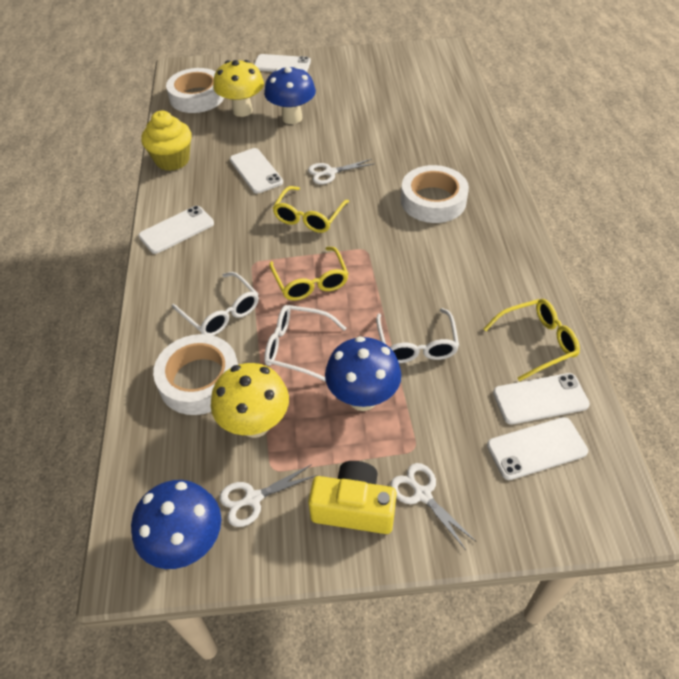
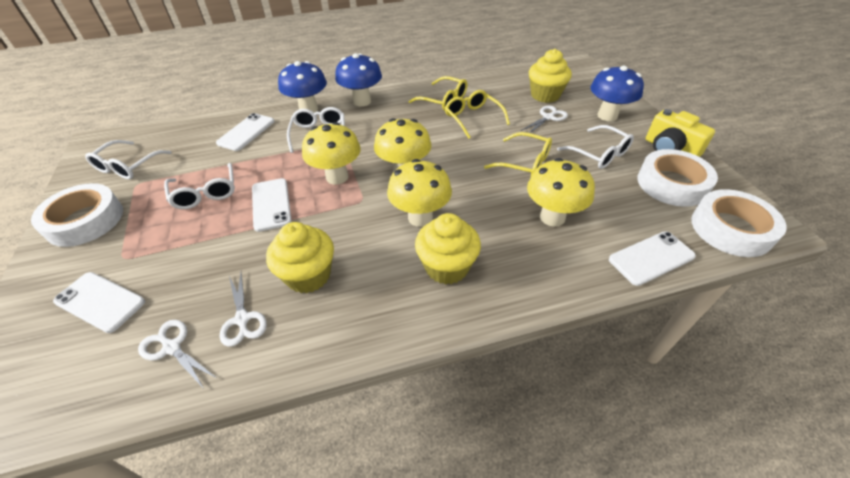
white glasses: [172,272,259,336] [264,305,347,382] [376,308,459,363] = 3 -> [85,140,172,179] [164,163,235,209] [287,107,345,153] [557,125,634,169] = 4
white phone: [138,206,214,254] [230,148,283,194] [254,54,311,72] [487,417,588,480] [493,373,590,425] = 5 -> [53,272,145,333] [216,113,274,151] [252,178,292,232] [609,231,696,286] = 4
yellow cupcake: [141,111,192,171] = 1 -> [266,222,334,293] [415,213,481,284] [529,49,572,103] = 3
yellow mushroom: [211,363,289,438] [213,60,264,117] = 2 -> [302,122,361,185] [374,118,432,172] [387,159,452,227] [527,158,595,227] = 4

